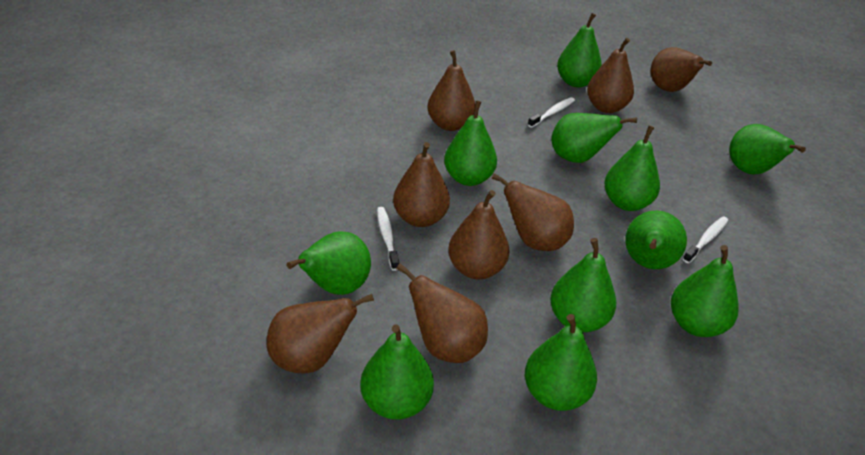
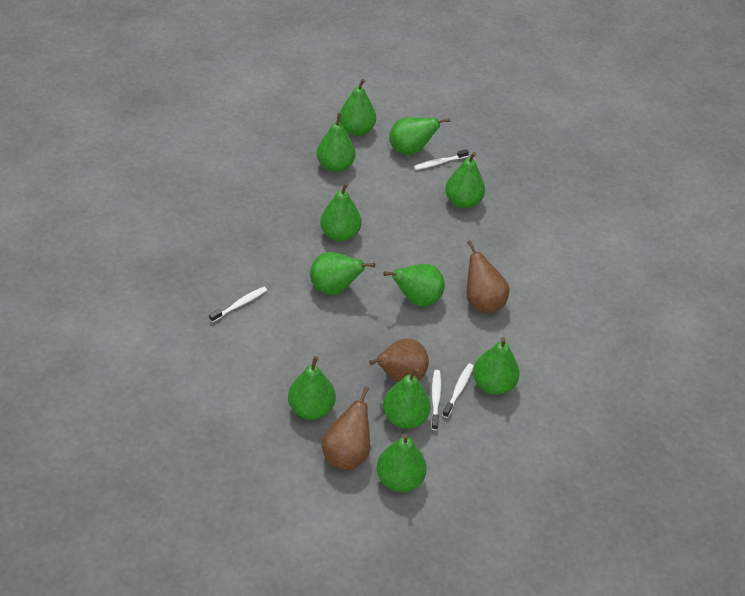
brown pear: [266,294,374,374] [393,142,450,227] [396,263,488,363] [427,50,475,131] [448,190,509,279] [491,173,574,251] [587,38,634,113] [650,47,712,92] = 8 -> [322,386,370,470] [369,339,429,383] [467,240,509,313] = 3
white toothbrush: [377,207,399,271] [528,97,575,128] [683,217,728,263] = 3 -> [209,287,267,323] [414,149,469,170] [431,370,441,430] [442,363,474,418] = 4

